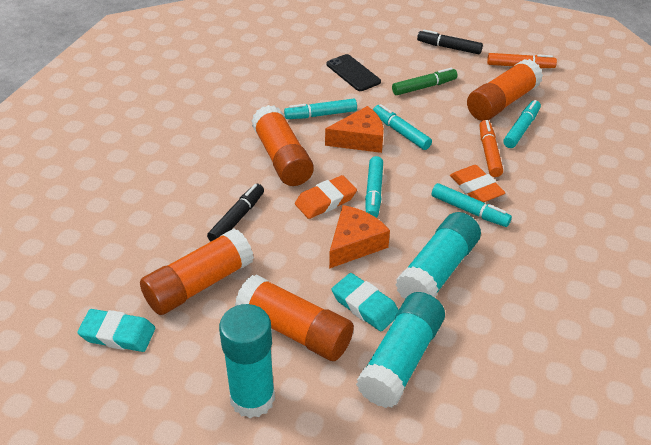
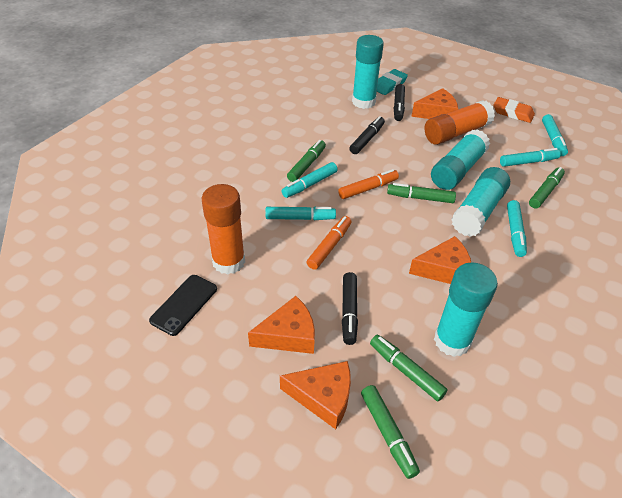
black marker: [207,184,264,241] [417,30,483,54] = 2 -> [342,272,358,345] [349,116,385,154] [394,84,405,121] = 3
green marker: [392,68,457,95] = 1 -> [287,140,326,182] [361,385,420,479] [370,335,448,401] [387,183,456,203] [529,167,565,209] = 5
orange cheese: [325,106,384,153] [329,205,390,269] = 2 -> [248,296,315,354] [280,361,351,429] [409,236,471,284] [411,88,458,119] = 4
orange eraser: [295,175,357,219] [450,165,506,202] = 2 -> [493,97,535,123] = 1
orange glue stick: [140,228,254,315] [235,275,354,361] [251,105,314,186] [467,59,543,121] = 4 -> [202,184,245,275] [425,100,495,145] = 2
turquoise eraser: [77,309,155,352] [332,273,398,331] = 2 -> [377,69,408,95] = 1
turquoise glue stick: [219,304,275,418] [356,292,445,408] [395,212,481,299] = 3 -> [352,35,384,109] [431,129,490,190] [434,262,498,357] [451,167,510,237] = 4

